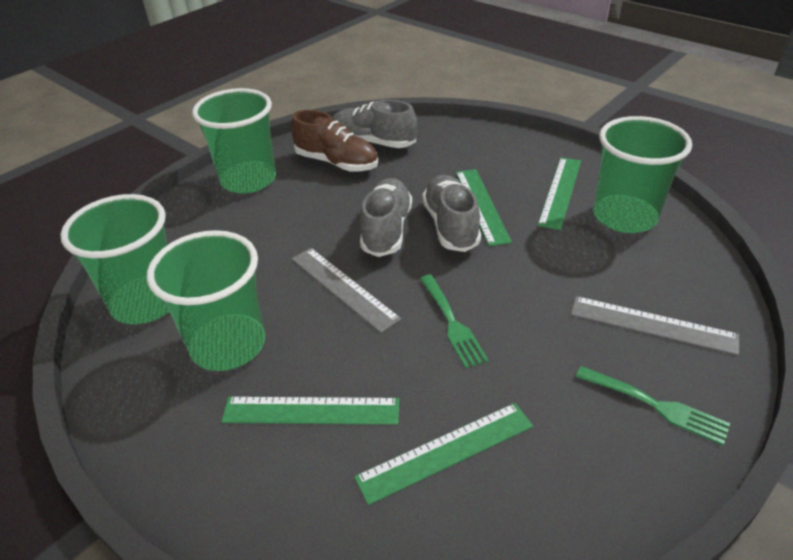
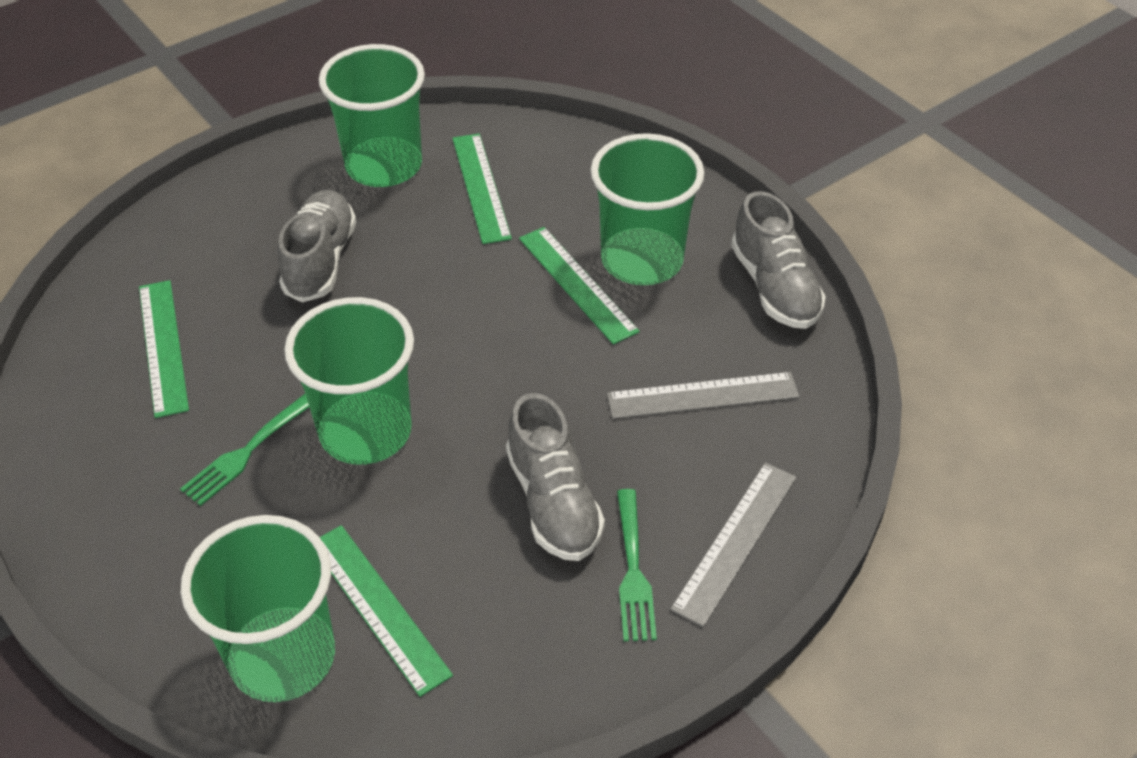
brown shoe: [291,110,378,172] = 1 -> none = 0

